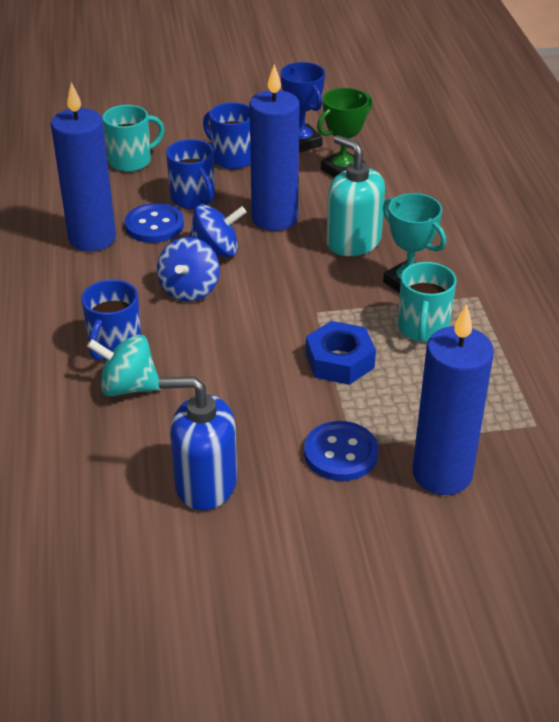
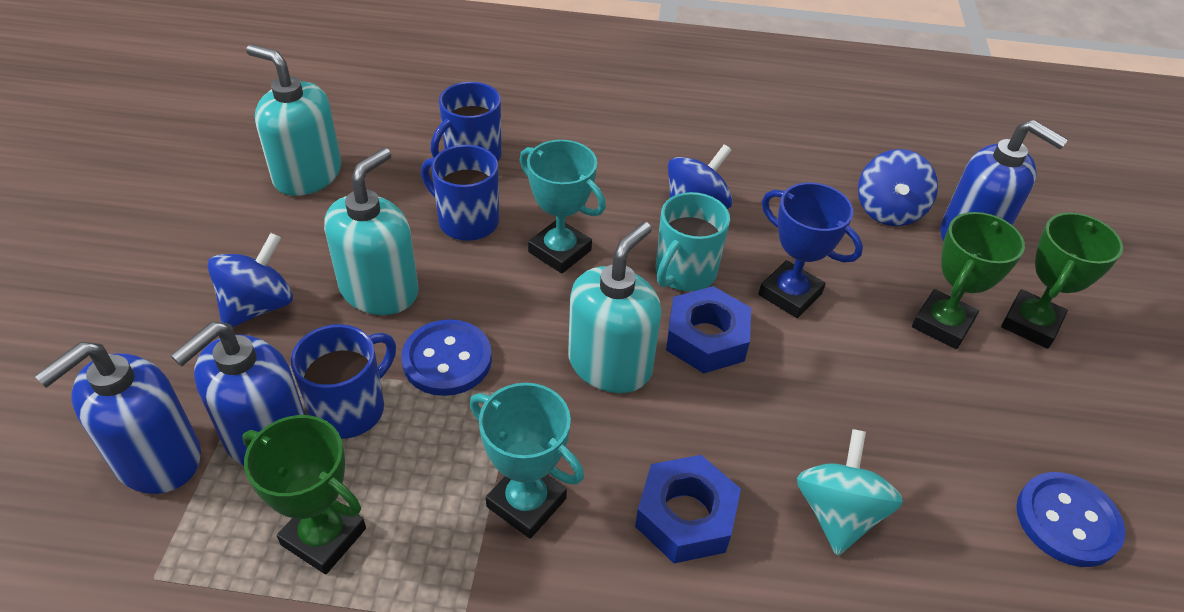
blue candle: [51,82,116,251] [249,64,300,231] [412,304,494,495] = 3 -> none = 0
blue nut: [306,321,376,385] = 1 -> [635,455,741,563] [666,286,751,373] = 2
blue soap dispenser: [158,376,237,510] = 1 -> [35,342,201,494] [171,322,305,466] [940,120,1068,241] = 3
blue spinning top: [157,237,220,302] [189,204,247,257] = 2 -> [208,233,293,327] [668,144,732,209] [858,149,938,226] = 3
green trophy: [317,88,373,178] = 1 -> [242,415,366,574] [912,212,1025,349] [1001,213,1123,349] = 3
turquoise mug: [102,105,165,172] [398,262,456,342] = 2 -> [656,192,730,291] = 1
turquoise soap dispenser: [326,135,385,256] = 1 -> [246,44,341,196] [324,148,419,315] [568,222,661,393] = 3
turquoise trophy: [383,193,446,293] = 1 -> [470,383,584,539] [520,140,606,273] = 2

